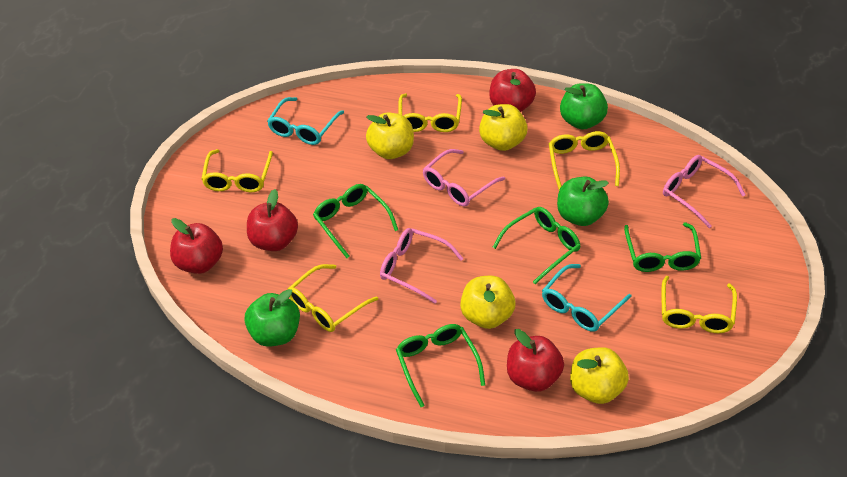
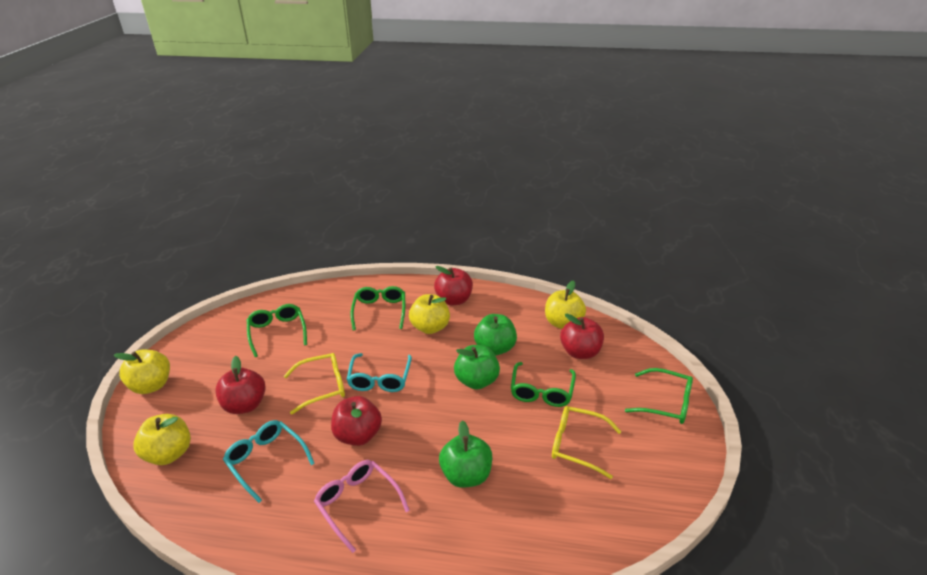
pink glasses: [380,228,464,304] [423,149,505,207] [663,155,746,228] = 3 -> [314,460,410,553] = 1
yellow glasses: [201,149,273,192] [288,264,378,332] [398,94,462,132] [549,131,620,190] [661,276,737,333] = 5 -> [284,353,345,415] [552,406,622,479] = 2

